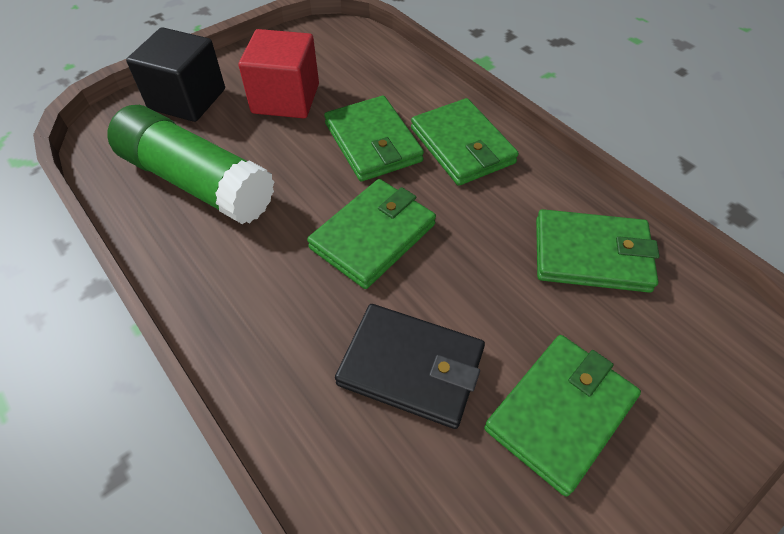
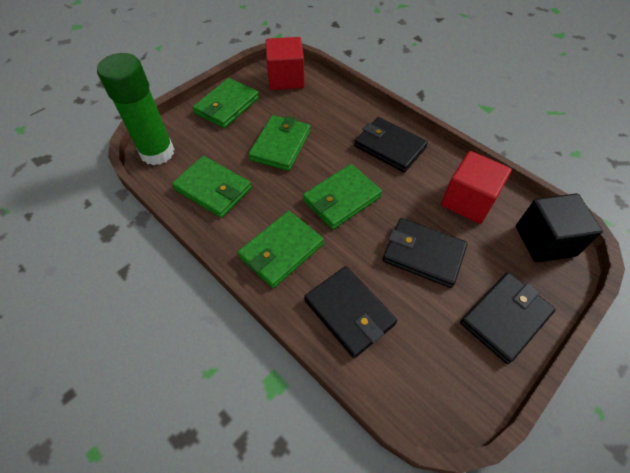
black wallet: [335,304,485,429] = 1 -> [304,266,397,358] [354,117,428,173] [382,218,467,288] [460,272,556,364] = 4
red cube: [239,29,319,118] = 1 -> [266,37,304,90] [441,151,512,224] = 2

